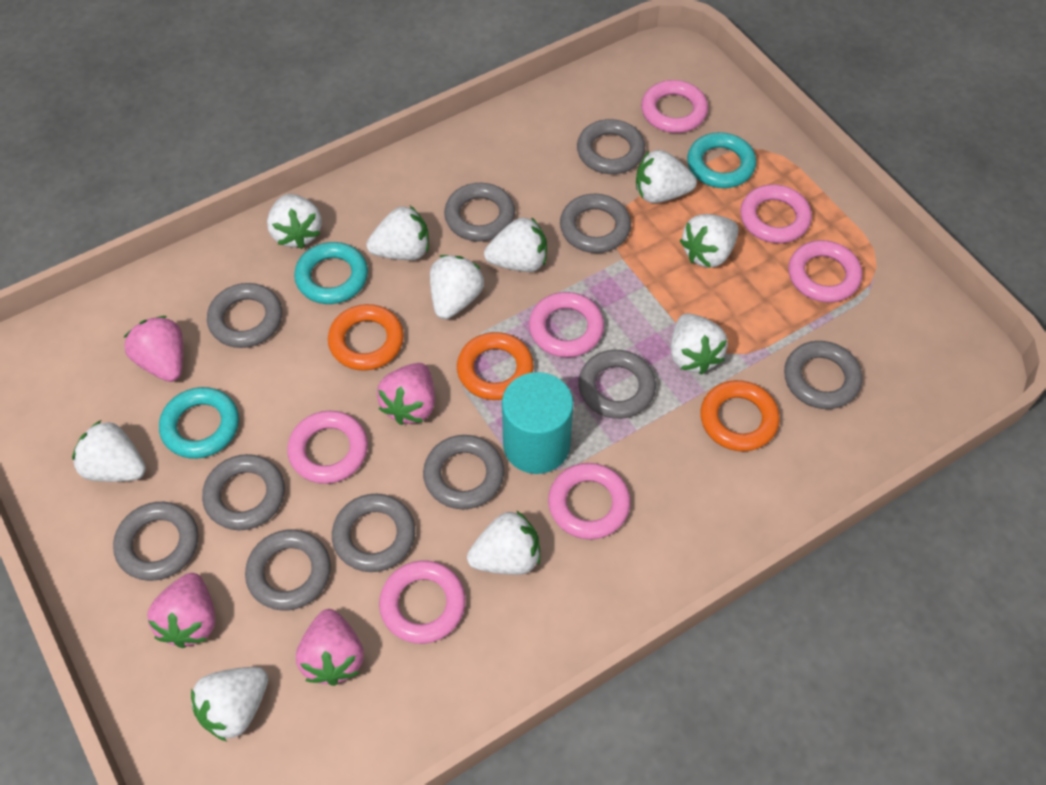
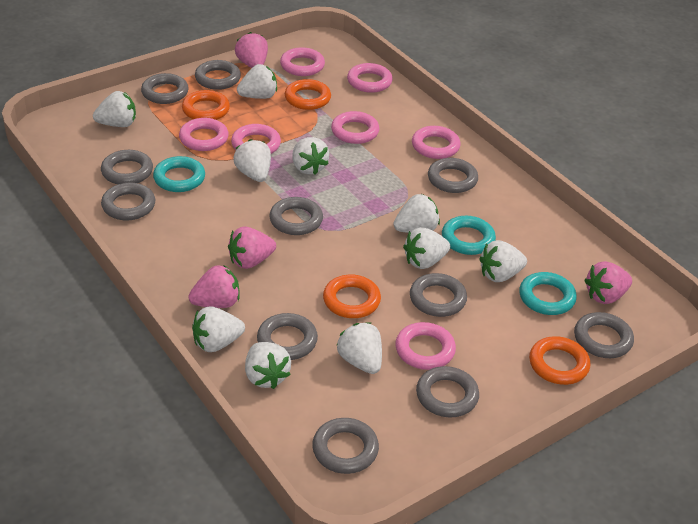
orange ring: [328,304,404,371] [457,332,534,400] [700,380,780,451] = 3 -> [182,90,230,120] [285,79,331,110] [323,274,381,318] [529,336,590,385] = 4
turquoise cylinder: [502,372,573,474] = 1 -> none = 0

